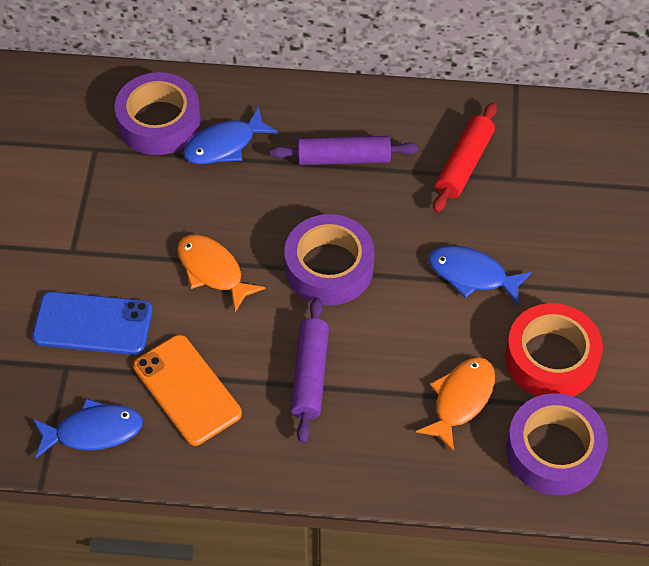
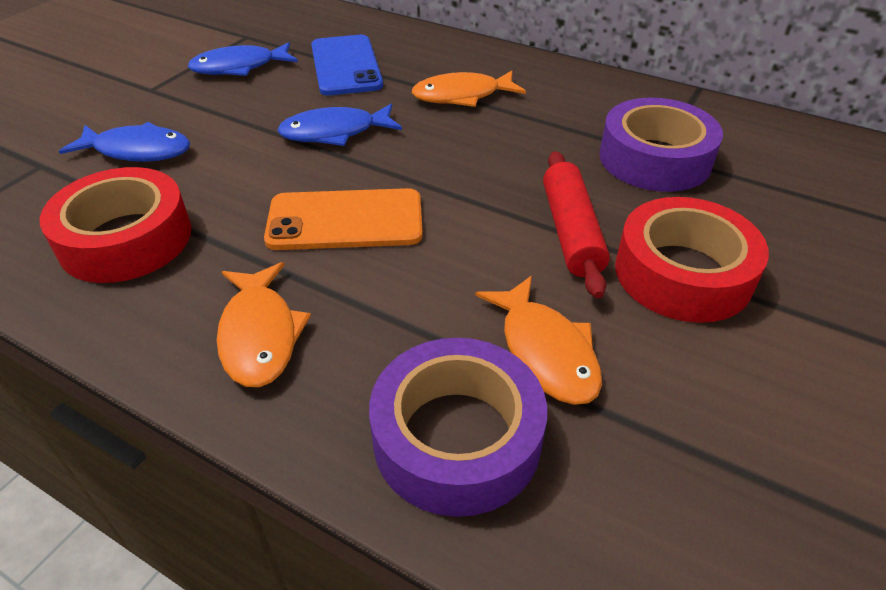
orange fish: [177,235,265,313] [416,357,495,452] = 2 -> [217,262,311,387] [412,71,526,107] [475,275,602,405] = 3
purple rolling pin: [270,136,418,165] [291,298,329,443] = 2 -> none = 0
purple tape: [115,72,201,155] [284,214,375,305] [506,393,608,495] = 3 -> [369,338,547,517] [599,98,723,192] = 2
red tape: [505,303,603,396] = 1 -> [40,167,191,283] [615,197,769,323] = 2

